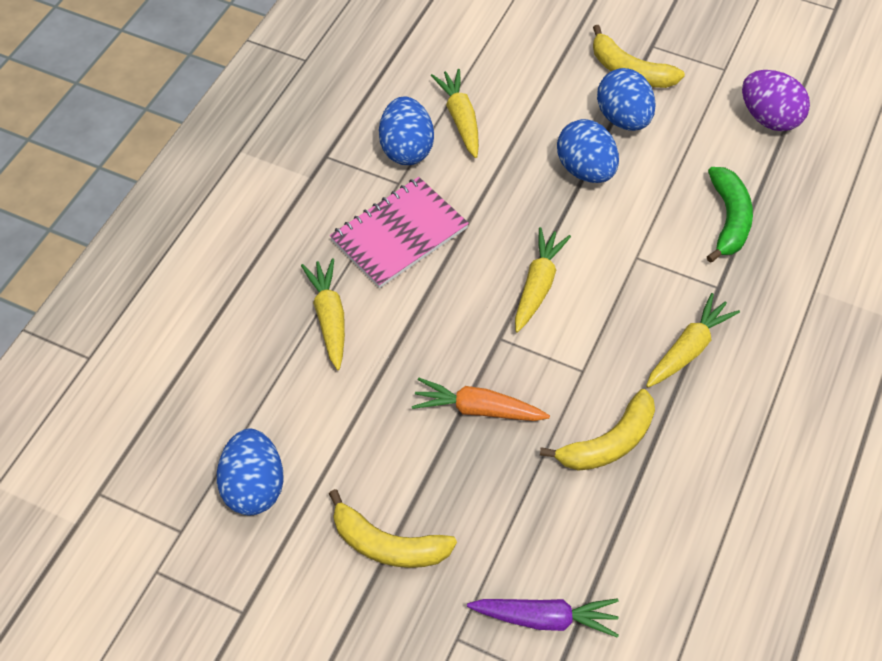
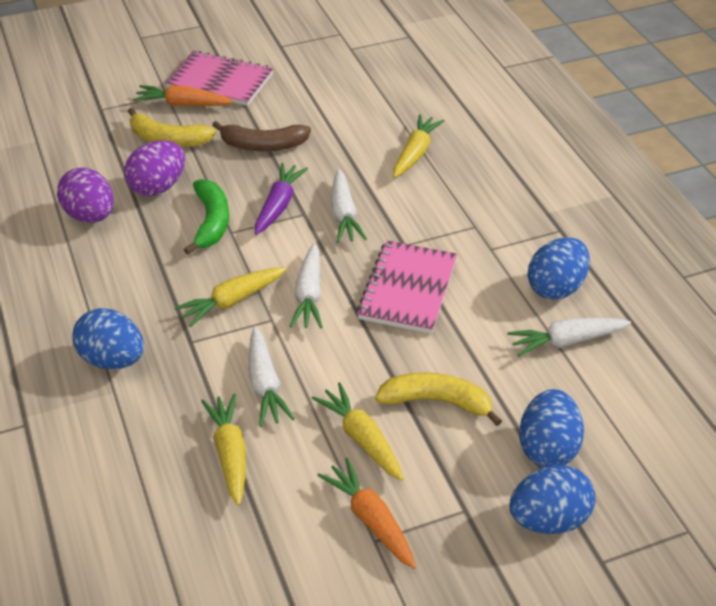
brown banana: none = 0 -> [212,121,311,152] = 1
orange carrot: [412,378,550,421] = 1 -> [133,85,234,106] [317,458,416,569] = 2
pink notebook: [330,177,469,288] = 1 -> [165,50,273,106] [357,240,457,334] = 2
purple egg: [742,70,810,131] = 1 -> [57,168,114,223] [124,140,185,196] = 2
white carrot: none = 0 -> [249,327,295,427] [289,243,322,328] [331,169,367,243] [507,317,631,357] = 4
yellow banana: [329,489,457,568] [540,389,655,471] [593,25,685,88] = 3 -> [128,108,216,147] [375,372,502,426] = 2

